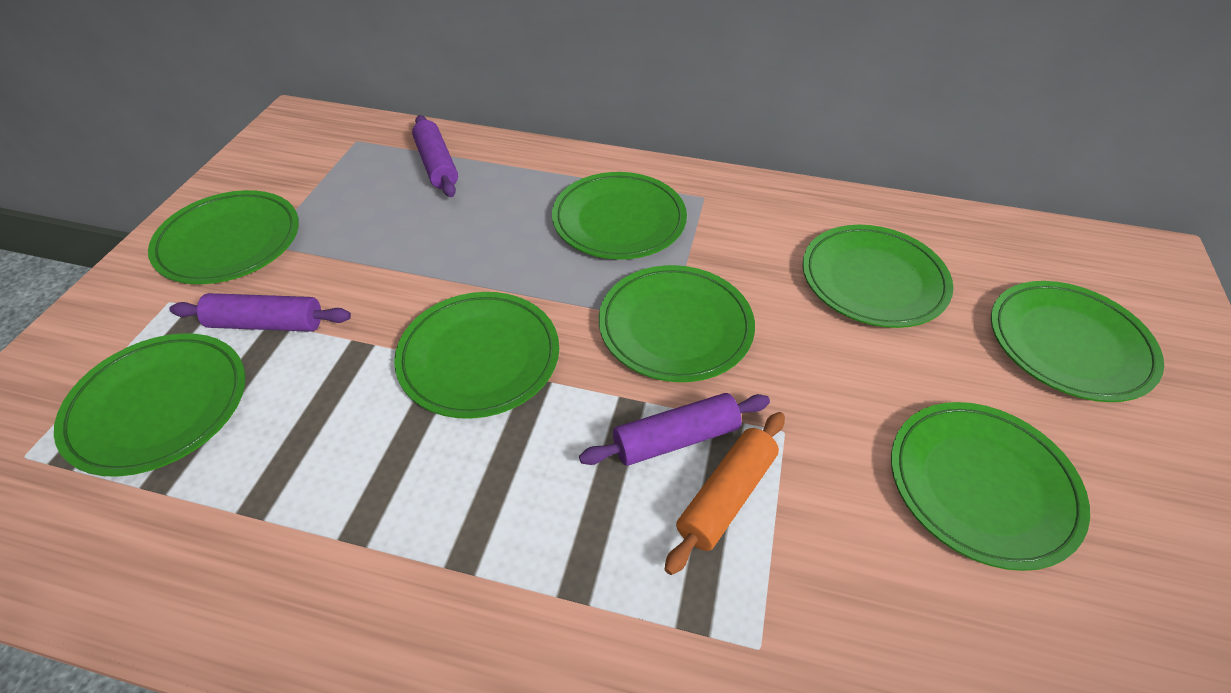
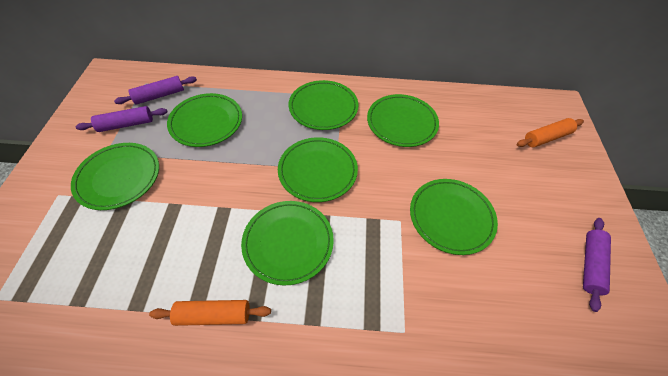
green plate: [54,333,246,477] [148,190,299,284] [394,292,559,419] [552,172,687,260] [599,265,755,382] [802,225,954,328] [891,402,1090,571] [991,281,1164,402] = 8 -> [71,143,159,210] [167,93,242,147] [241,201,334,286] [278,137,358,202] [289,80,359,130] [367,94,439,147] [410,179,498,255] = 7
orange rolling pin: [664,412,785,575] = 1 -> [149,300,271,326] [517,118,584,147] = 2

